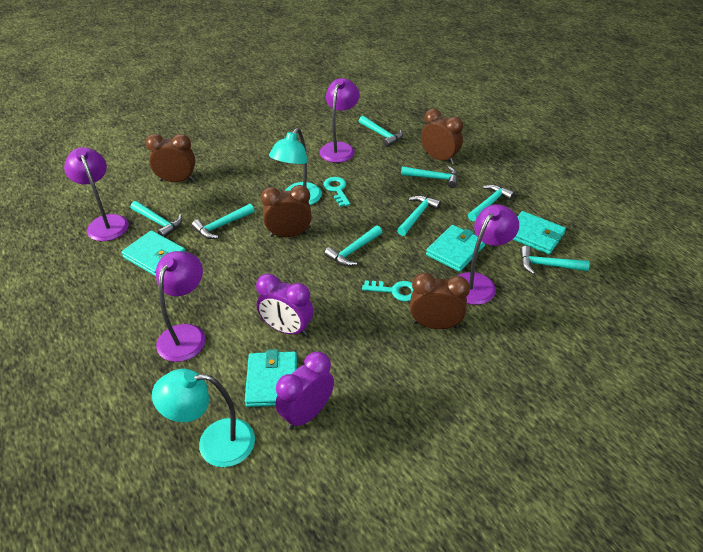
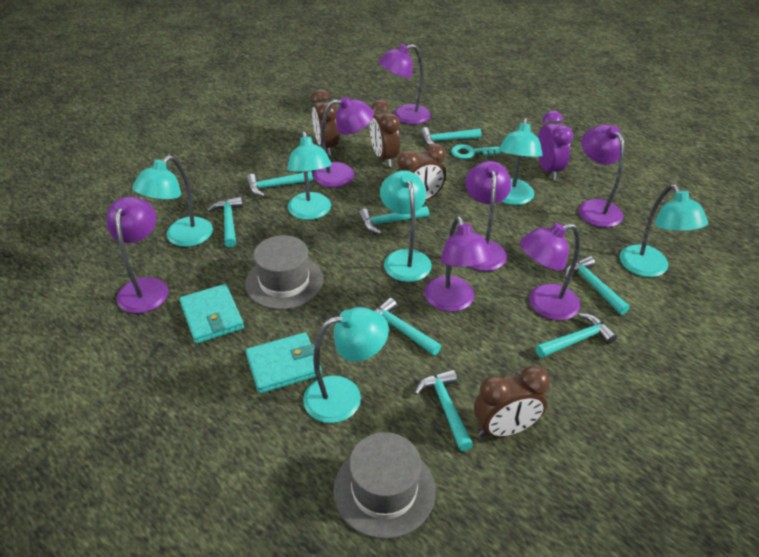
grey hat: none = 0 -> [245,235,323,310] [333,432,435,539] = 2
purple clock: [256,274,313,336] [275,352,334,430] = 2 -> [538,111,573,180] = 1
purple lamp: [64,147,129,241] [156,251,205,362] [319,78,360,163] [458,204,519,305] = 4 -> [106,197,168,314] [313,96,374,187] [378,44,431,124] [424,217,493,312] [466,161,511,271] [520,223,580,321] [578,124,624,227] = 7
turquoise key: [323,177,350,207] [362,280,413,302] = 2 -> [451,144,500,159] = 1
turquoise lamp: [152,369,255,467] [269,128,322,205] = 2 -> [132,155,213,247] [287,131,332,220] [303,307,389,423] [380,170,432,282] [499,118,543,205] [620,185,708,277] = 6
turquoise wallet: [121,230,185,276] [245,349,297,407] [426,225,485,272] [512,211,566,254] = 4 -> [179,284,244,344] [245,332,322,394] = 2

